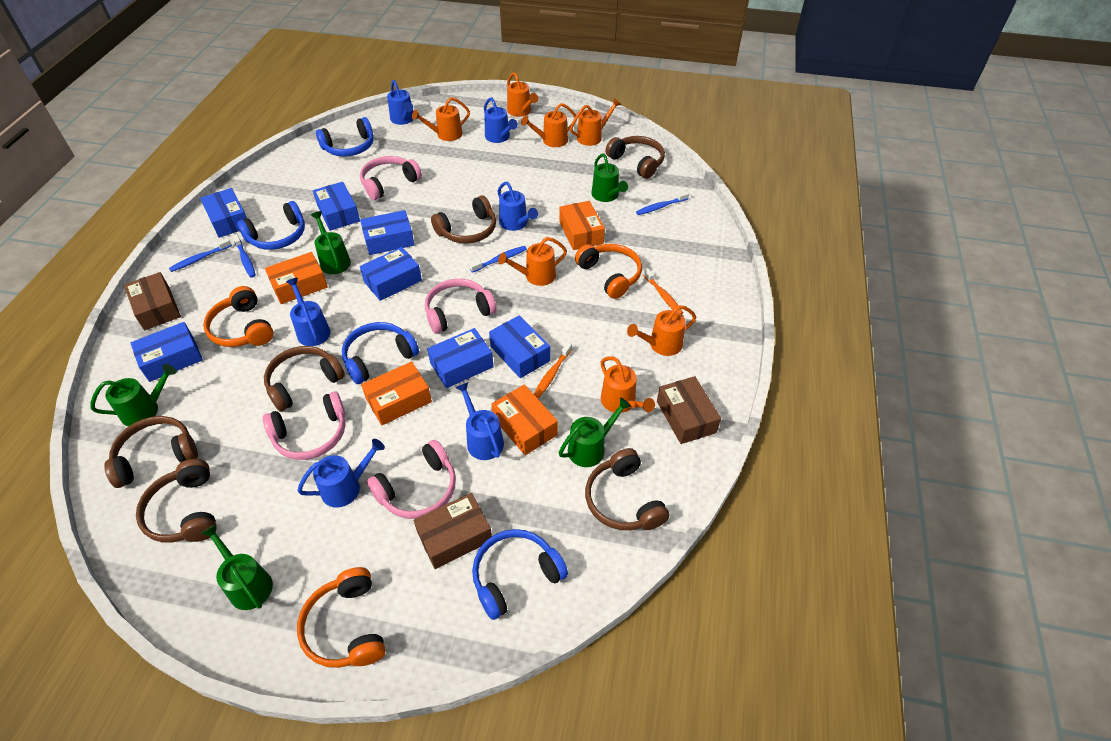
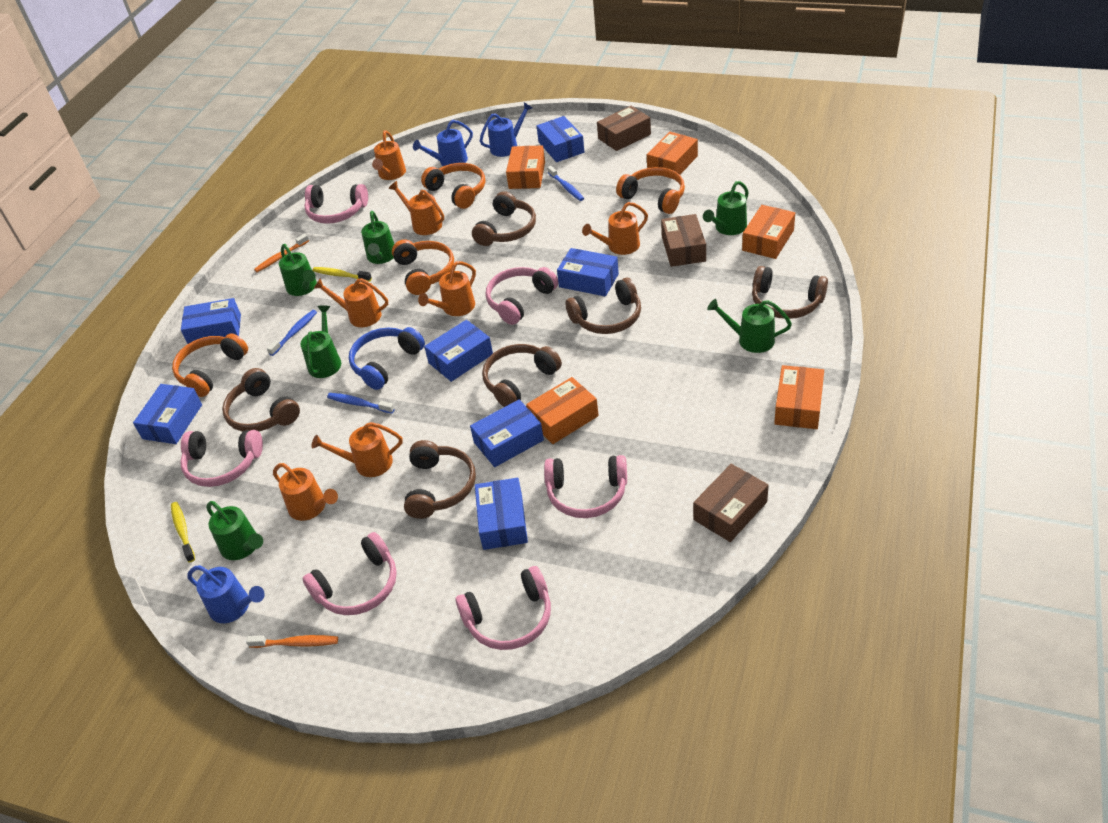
blue headphones: [237,201,305,250] [316,117,374,157] [342,322,419,384] [472,529,568,620] = 4 -> [349,327,425,390] = 1
blue toothbrush: [169,238,232,272] [232,234,256,278] [469,246,527,273] [636,191,689,215] = 4 -> [267,310,317,356] [327,393,395,414] [547,166,584,201] = 3
blue watering can: [286,278,330,346] [297,439,385,508] [387,80,413,125] [455,382,504,460] [484,97,518,143] [497,182,538,231] = 6 -> [188,565,265,623] [413,120,473,166] [480,102,532,157] = 3
green watering can: [90,364,176,427] [201,524,273,610] [311,211,351,274] [559,397,631,467] [591,154,628,202] = 5 -> [206,501,263,560] [279,244,317,296] [301,305,341,378] [361,211,394,264] [703,181,749,235] [707,299,792,353] = 6
orange box: [265,252,328,304] [361,362,432,425] [491,385,558,455] [559,201,605,250] = 4 -> [506,145,545,189] [526,377,599,444] [647,132,698,179] [742,205,795,259] [774,365,824,429] = 5
orange headphones: [203,286,274,347] [297,567,386,668] [575,244,642,299] = 3 -> [172,333,248,397] [392,240,454,295] [421,163,485,209] [616,167,685,214] = 4
pink headphones: [263,392,346,460] [360,156,422,200] [367,440,456,519] [425,279,496,334] = 4 -> [180,430,263,487] [302,532,397,615] [304,184,368,224] [455,566,551,650] [486,267,558,325] [544,455,627,518] = 6
yellow toothbrush: none = 0 -> [171,502,195,563] [313,267,372,282] = 2

